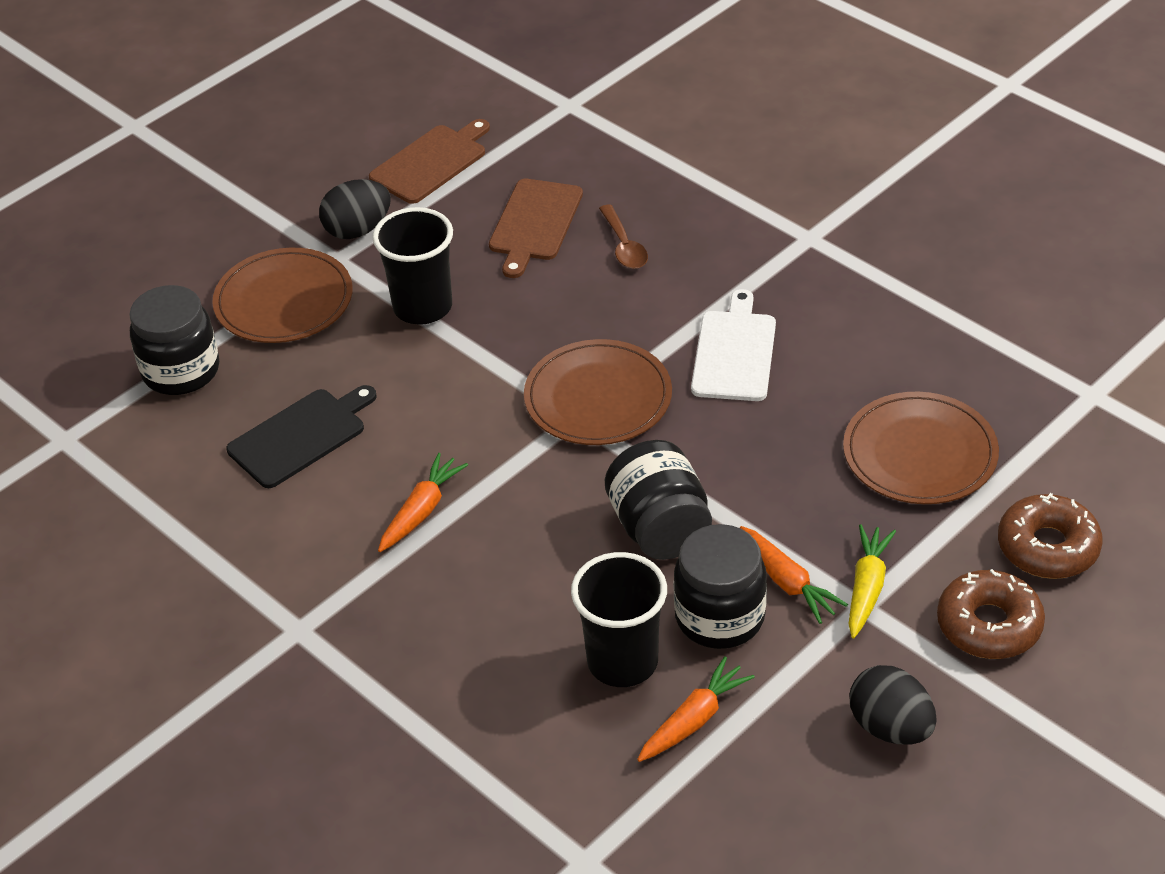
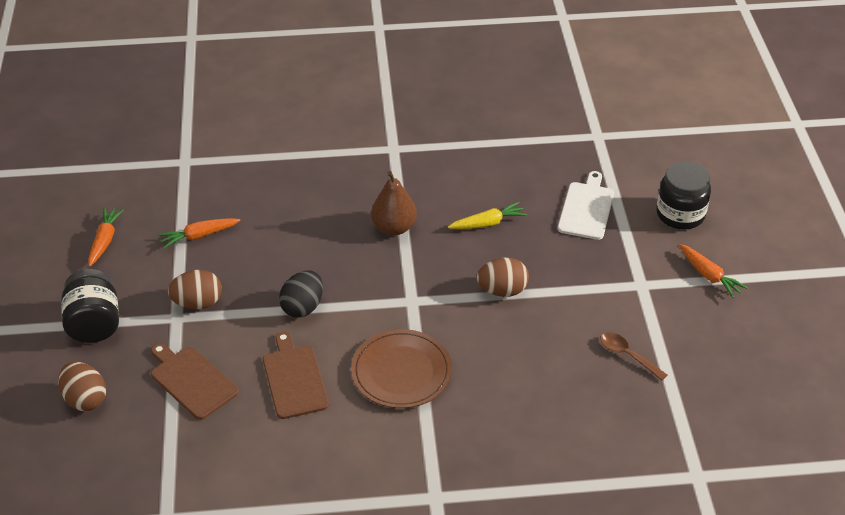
black cup: [373,207,453,325] [571,552,667,687] = 2 -> none = 0
black cutting board: [226,385,377,488] = 1 -> none = 0
black egg: [319,179,391,239] [849,665,937,744] = 2 -> [279,270,323,318] = 1
black jar: [129,285,219,395] [605,440,712,560] [674,524,767,649] = 3 -> [61,269,119,343] [656,161,711,230] = 2
brown donut: [937,569,1045,659] [998,493,1103,579] = 2 -> none = 0
brown egg: none = 0 -> [58,362,106,411] [168,270,222,309] [477,258,529,297] = 3
brown pear: none = 0 -> [371,171,417,235] = 1
brown plate: [212,248,353,343] [524,339,672,445] [843,392,999,504] = 3 -> [351,329,452,408] = 1

